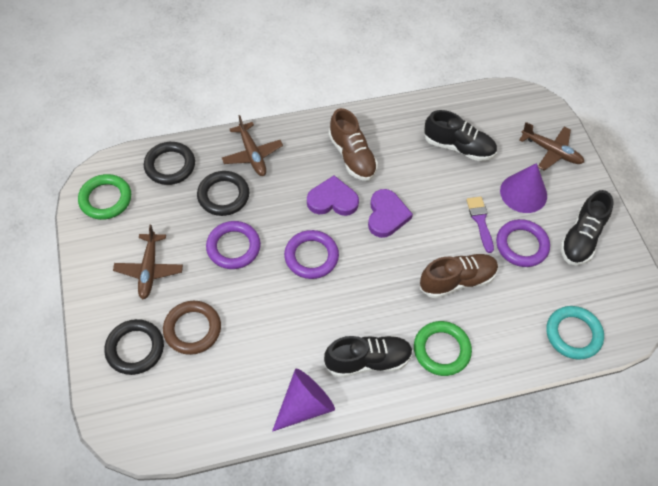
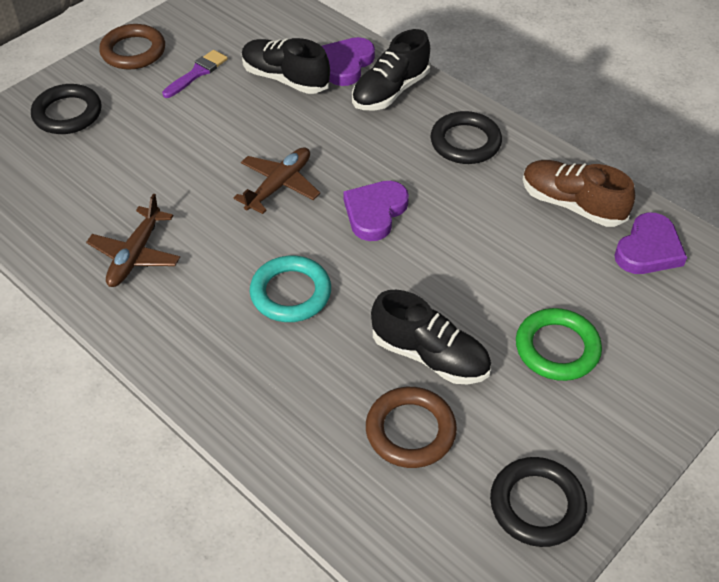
brown plane: [113,225,183,299] [222,115,283,176] [519,122,584,171] = 3 -> [86,194,180,287] [233,147,320,214] = 2
brown ring: [163,301,221,355] = 1 -> [99,24,165,69] [366,387,457,468] = 2
brown shoe: [329,108,378,181] [420,254,498,299] = 2 -> [523,160,635,227] = 1
green ring: [78,174,131,220] [414,321,472,376] = 2 -> [516,308,602,381] = 1
purple cone: [272,368,335,432] [500,163,547,213] = 2 -> none = 0
purple heart: [307,175,359,216] [368,189,413,238] = 2 -> [322,37,375,86] [343,181,409,241] [614,212,687,274] = 3
purple ring: [206,221,261,269] [284,230,339,279] [496,219,550,267] = 3 -> none = 0

